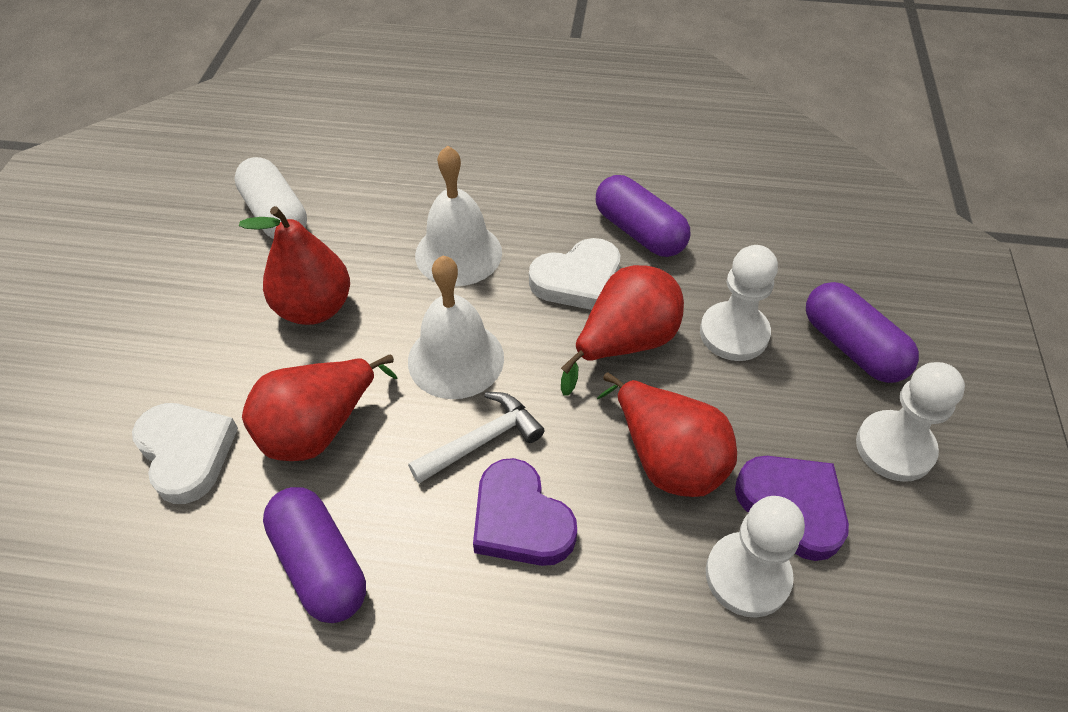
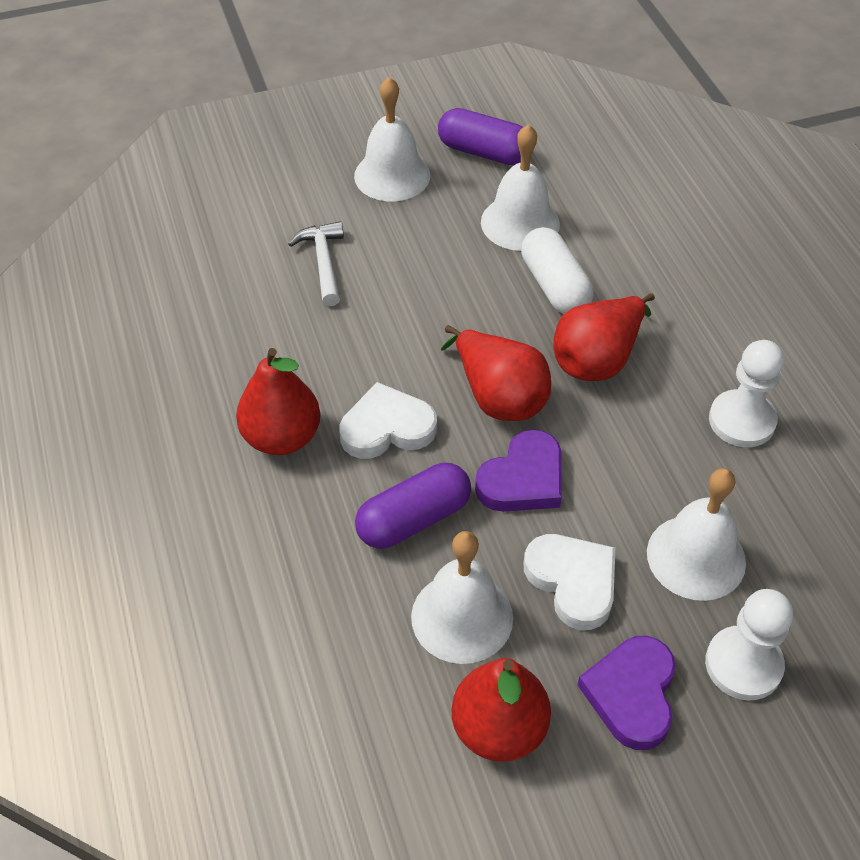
purple capsule: [263,487,366,623] [596,175,690,257] [806,282,919,383] = 3 -> [355,463,471,549] [438,108,523,165] = 2
white bell: [408,256,504,399] [415,145,502,286] = 2 -> [354,77,430,202] [411,531,513,664] [481,124,560,251] [647,468,746,601] = 4
white pawn: [700,245,778,361] [706,496,805,618] [856,362,965,482] = 3 -> [705,589,793,700] [709,340,784,447] = 2

